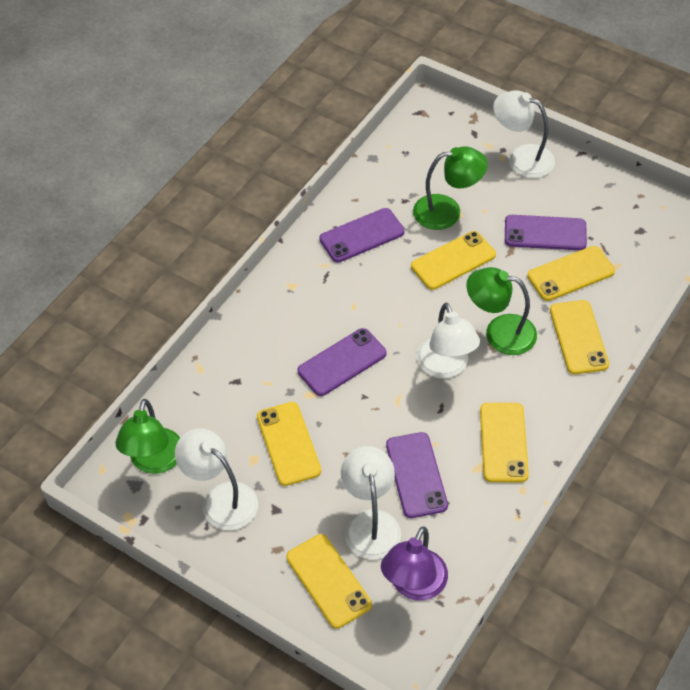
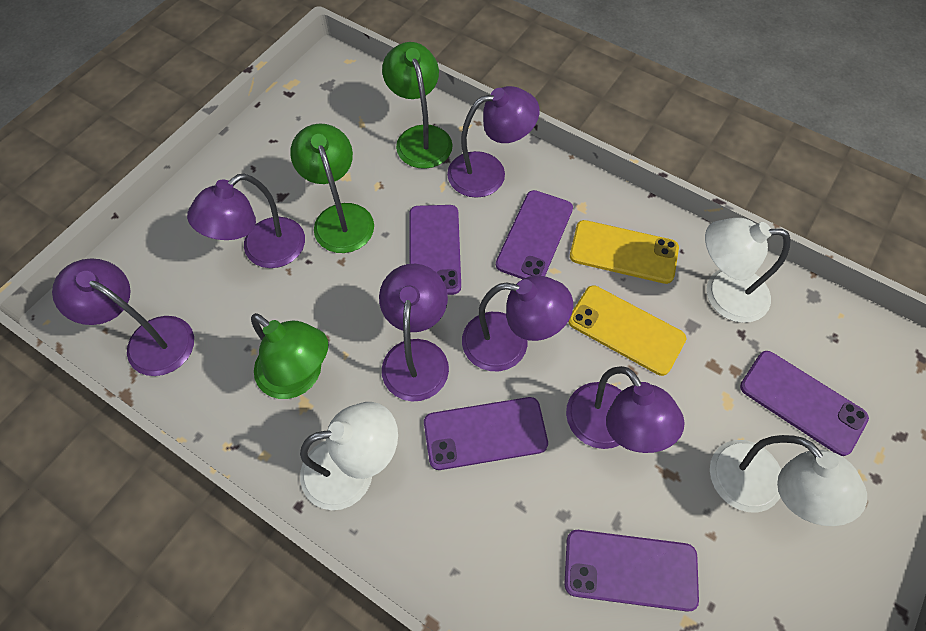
purple lamp: [381,526,448,601] = 1 -> [52,258,194,376] [187,173,305,268] [379,264,449,401] [447,86,540,198] [462,276,573,371] [566,366,685,453] = 6
purple phone: [298,328,387,396] [319,208,405,263] [386,432,448,518] [505,215,587,251] = 4 -> [409,205,461,295] [424,397,548,470] [496,190,573,279] [565,530,699,611] [740,351,869,456] = 5
white lamp: [175,428,258,530] [341,446,401,560] [417,303,480,378] [493,90,555,178] = 4 -> [300,402,398,510] [705,218,791,323] [710,435,867,526] = 3
yellow phone: [257,402,321,486] [287,534,372,629] [411,231,496,290] [480,403,529,482] [527,246,615,301] [550,300,609,374] = 6 -> [568,286,686,376] [570,220,679,284] = 2

